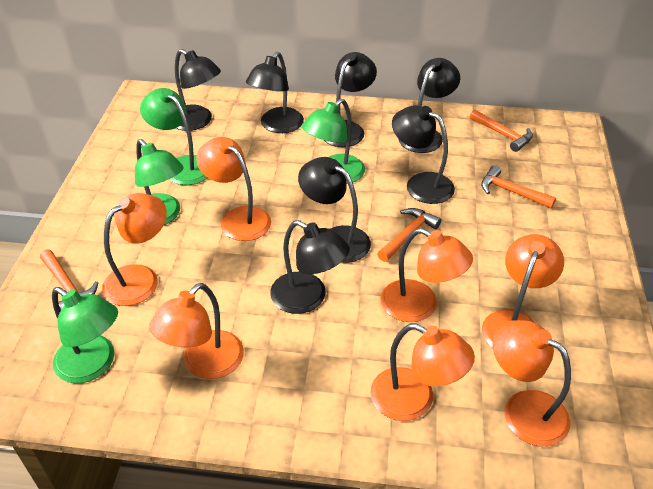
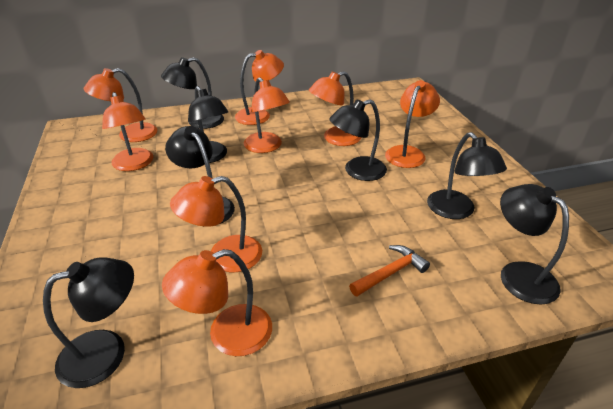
green lamp: [52,287,118,384] [135,139,184,225] [140,88,207,185] [302,99,365,184] = 4 -> none = 0
orange hammer: [40,249,98,310] [377,208,441,262] [470,109,533,152] [481,165,556,209] = 4 -> [349,245,430,296] = 1
orange lamp: [102,193,167,306] [149,283,244,379] [196,137,271,241] [370,323,475,421] [381,228,473,322] [482,234,564,348] [493,320,571,447] = 7 -> [84,68,157,142] [102,92,154,171] [162,249,272,356] [170,176,262,272] [235,50,284,125] [244,77,290,153] [309,71,361,146] [385,80,440,168] = 8

